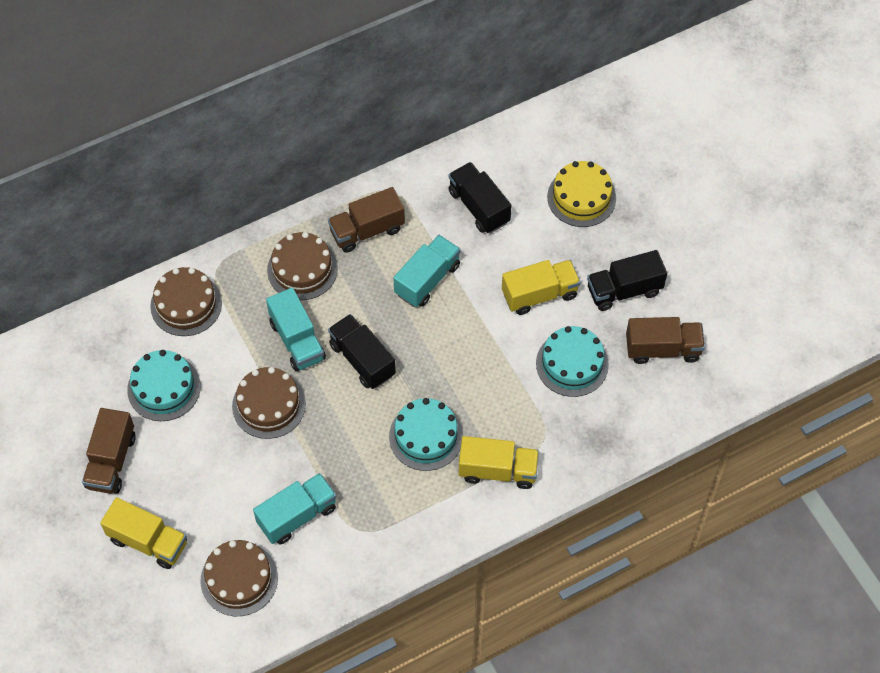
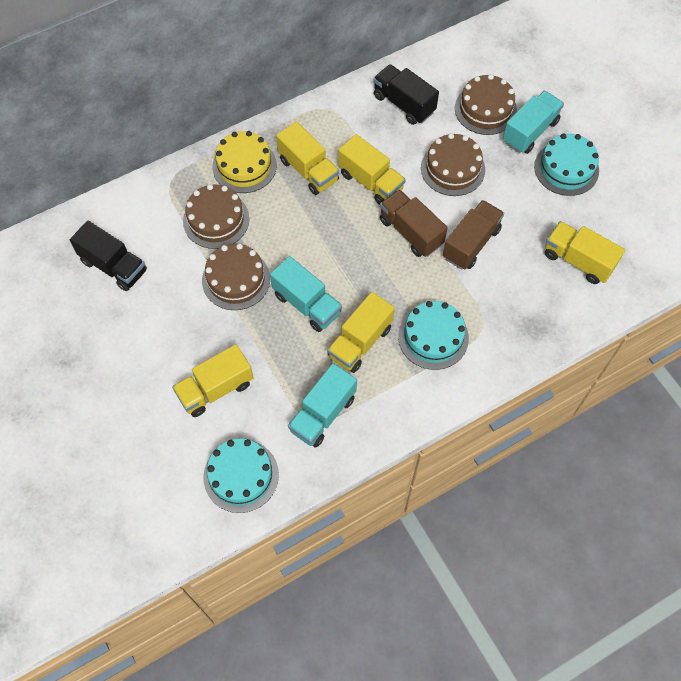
black truck: [328,314,396,389] [448,162,512,233] [587,250,667,311] = 3 -> [70,221,147,291] [373,64,439,125] = 2
brown truck: [82,408,136,494] [328,187,405,253] [626,317,705,364] = 3 -> [380,189,448,257] [443,200,504,270] = 2
yellow truck: [100,497,187,569] [459,436,539,489] [502,260,581,315] = 3 -> [172,344,253,417] [276,122,339,195] [327,292,395,373] [338,134,406,205] [545,221,625,284] = 5

